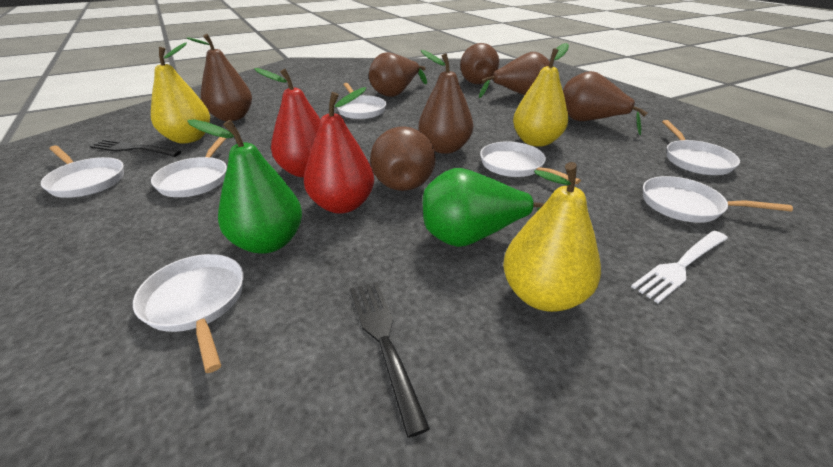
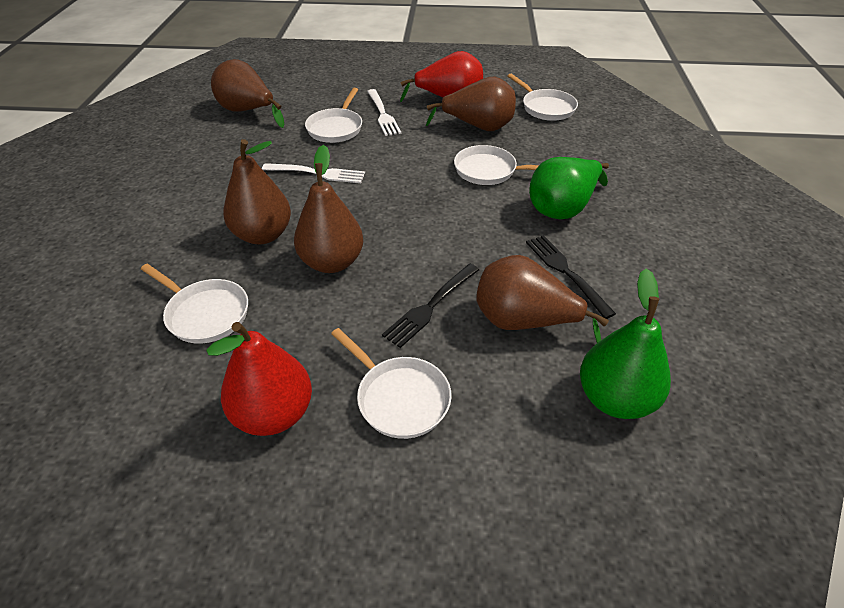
brown pear: [187,34,252,121] [369,52,427,97] [370,127,436,191] [418,50,473,154] [460,43,499,84] [479,52,550,98] [563,71,648,135] = 7 -> [211,59,284,128] [223,139,291,244] [294,145,363,273] [426,77,516,131] [477,255,609,343] = 5
white fork: [631,231,728,303] = 1 -> [262,163,365,183] [367,89,401,136] = 2
white pan: [41,145,124,198] [133,254,244,373] [151,137,227,197] [337,83,386,119] [480,141,581,184] [643,176,793,223] [662,120,740,175] = 7 -> [141,264,248,344] [305,88,362,143] [331,328,452,439] [454,145,539,185] [507,74,578,121] = 5
yellow pear: [151,42,210,143] [503,162,601,312] [513,43,569,147] = 3 -> none = 0

